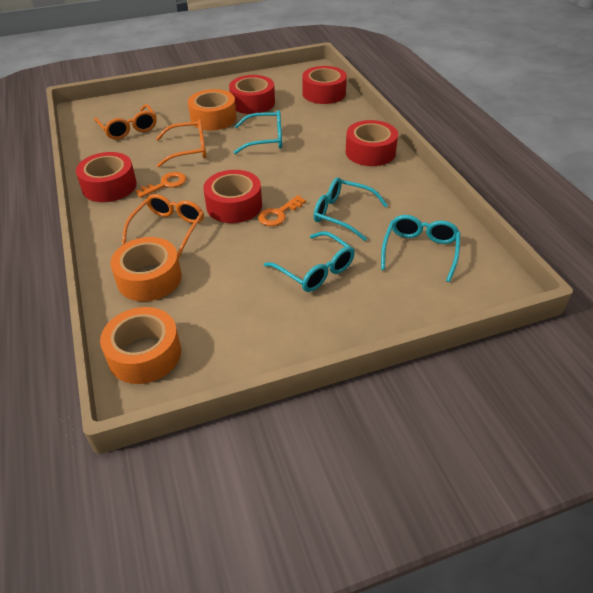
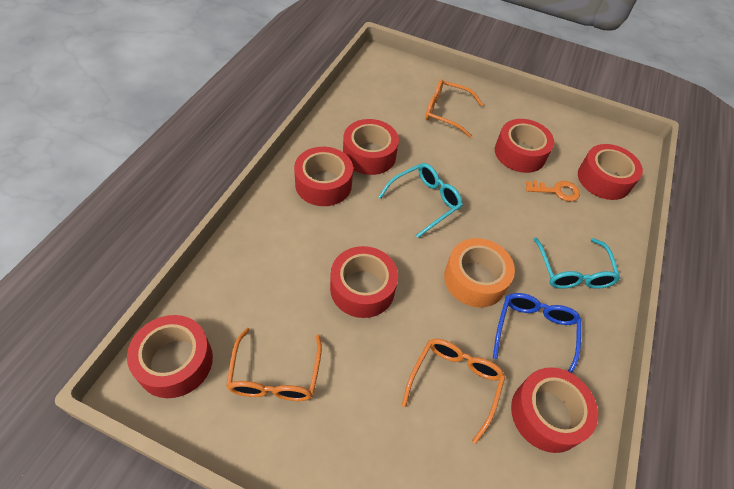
blue glasses: none = 0 -> [493,293,581,373] = 1
orange key: [135,172,186,198] [258,195,306,226] = 2 -> [526,181,580,201] = 1
orange tape: [100,307,181,384] [110,237,182,301] [188,89,237,130] = 3 -> [444,238,515,308] = 1
red tape: [76,152,137,202] [203,170,262,223] [229,75,275,114] [302,66,347,104] [346,120,398,166] = 5 -> [127,315,213,398] [294,147,353,206] [330,246,398,318] [343,119,399,175] [495,119,554,173] [511,367,598,453] [578,144,643,200] = 7
turquoise glasses: [234,110,282,154] [264,231,355,292] [313,177,388,241] [381,215,460,282] = 4 -> [379,163,463,238] [534,238,621,289] = 2

